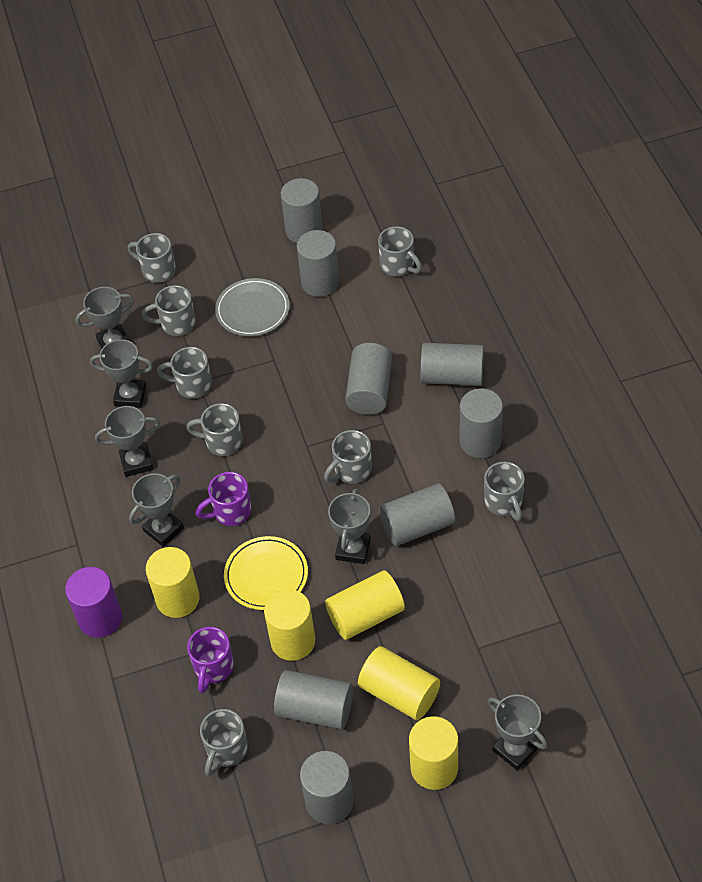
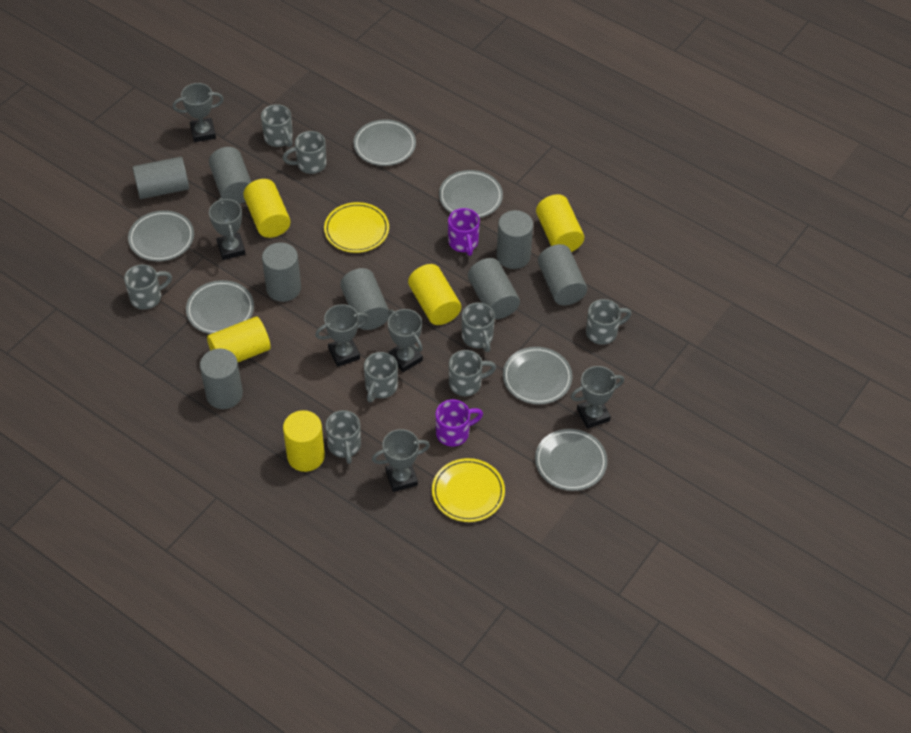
grey plate: [215,278,290,337] = 1 -> [128,210,194,262] [186,280,254,334] [354,119,416,166] [439,170,503,218] [503,347,572,405] [535,429,607,491] = 6
purple cylinder: [65,567,122,638] = 1 -> none = 0
yellow plate: [224,536,308,610] = 1 -> [324,202,389,253] [432,458,505,522] = 2

